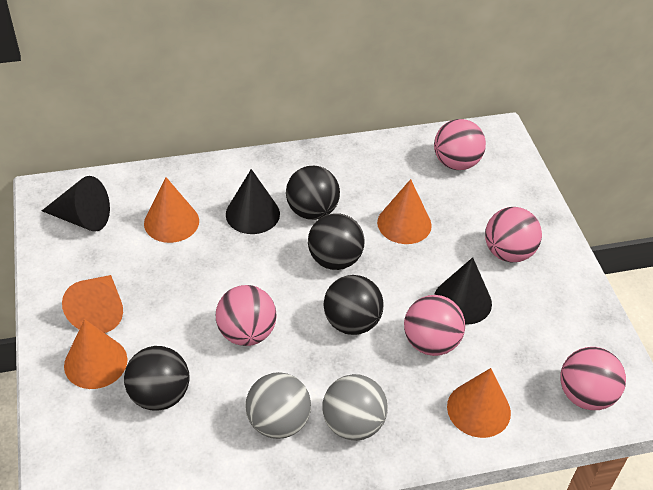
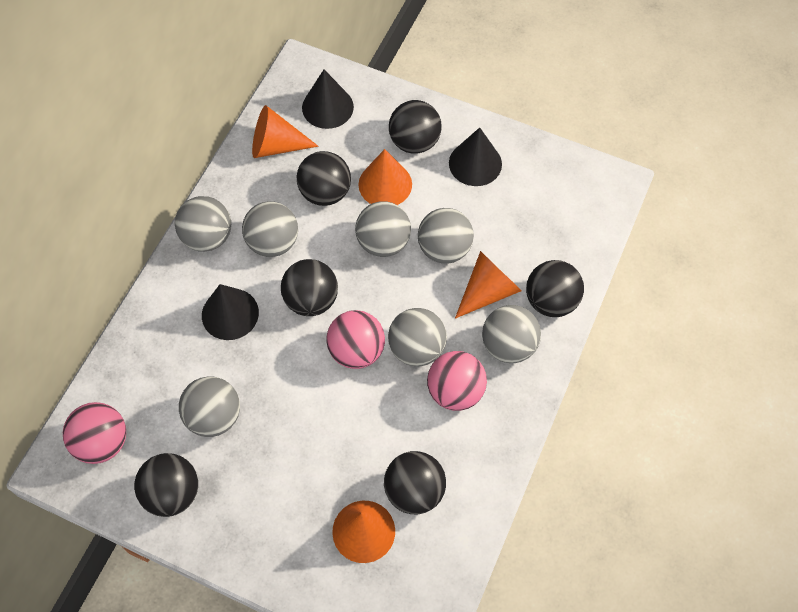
black ball: [124,346,189,411] [286,166,340,220] [308,213,365,270] [324,275,384,335] = 4 -> [134,453,198,517] [281,259,338,316] [297,151,351,206] [384,451,446,514] [389,100,442,154] [526,260,584,317] = 6
grey ball: [245,372,311,439] [322,374,388,441] = 2 -> [175,196,231,252] [179,376,240,437] [242,201,298,257] [355,201,411,257] [388,308,447,366] [418,208,474,264] [482,305,541,363] = 7
orange cone: [62,275,123,333] [64,319,127,389] [144,177,199,243] [377,179,432,244] [447,368,511,438] = 5 -> [252,105,319,158] [332,501,395,563] [358,149,412,205] [455,251,522,319] = 4
pink ball: [216,285,277,346] [404,295,465,356] [434,119,486,170] [485,207,542,263] [560,347,626,410] = 5 -> [63,402,126,464] [326,310,385,369] [427,351,487,411] = 3

